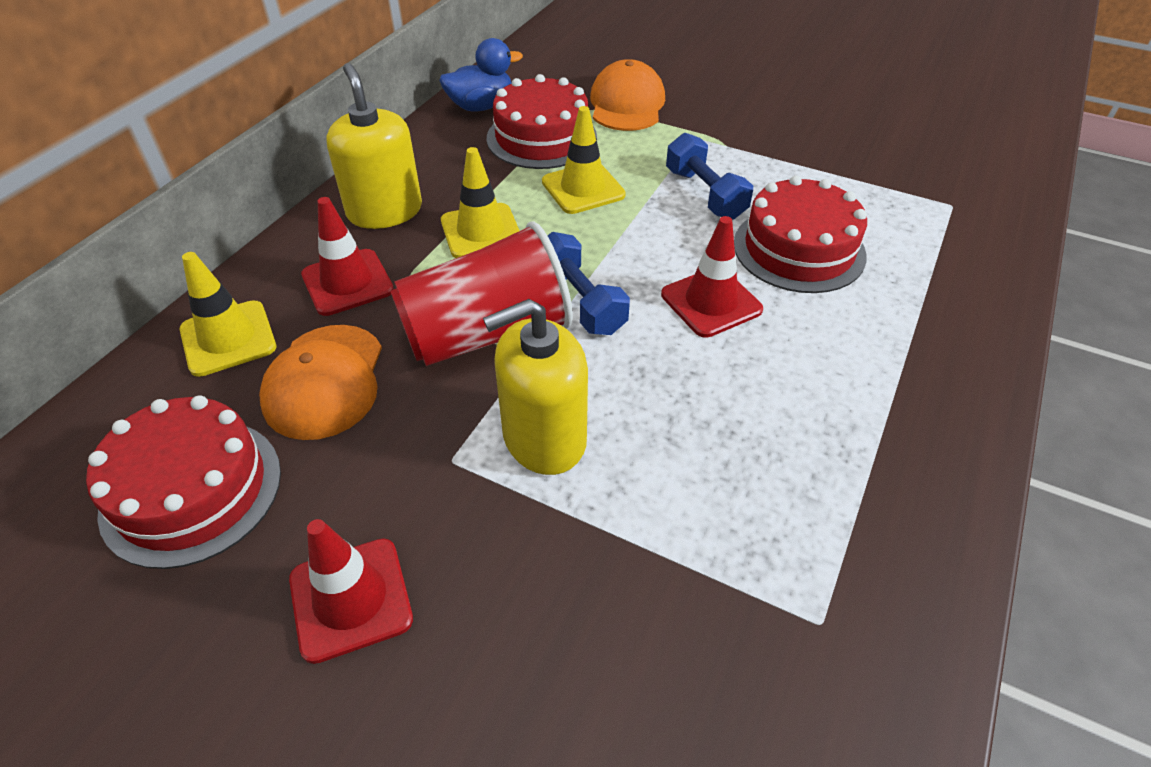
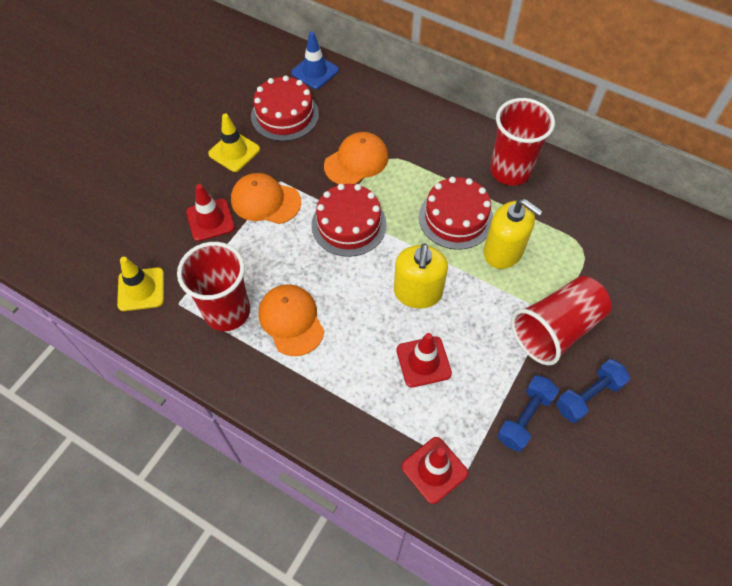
blue duck: [439,38,523,112] = 1 -> none = 0
blue traffic cone: none = 0 -> [291,32,339,89] = 1
orange cap: [259,325,382,440] [590,59,665,131] = 2 -> [231,173,301,224] [259,284,324,356] [324,132,389,184] = 3
red cup: [390,221,573,366] = 1 -> [177,242,250,331] [490,98,555,186] [511,276,612,366] = 3
yellow traffic cone: [180,252,276,377] [441,147,520,258] [542,106,626,214] = 3 -> [117,257,164,311] [208,114,260,172] = 2

